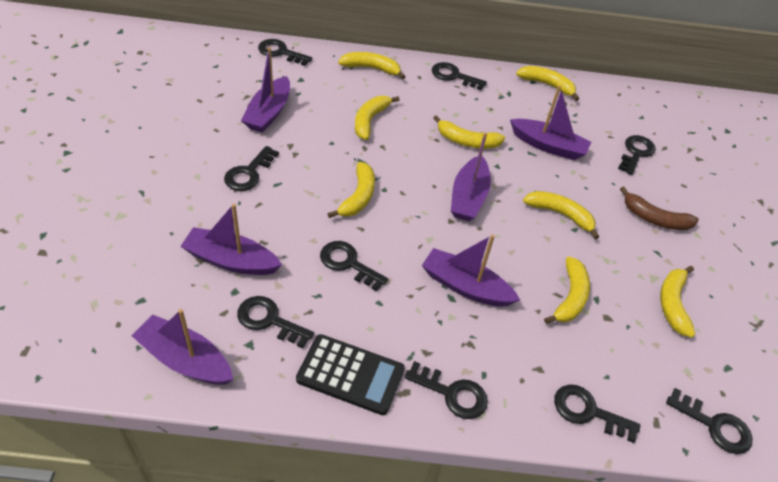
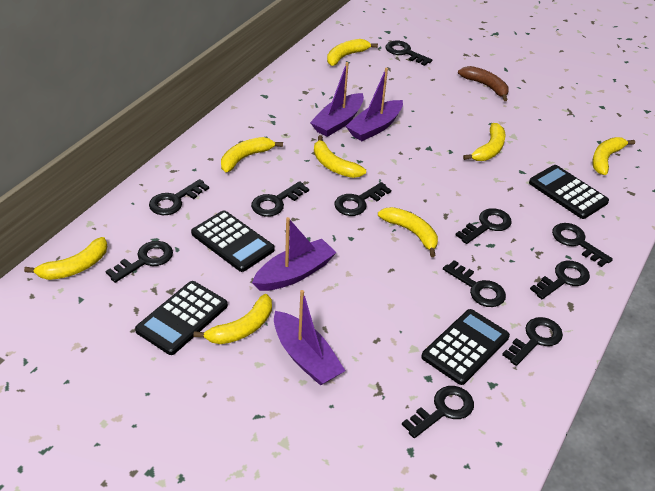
black calculator: [296,334,405,415] = 1 -> [135,281,228,355] [191,210,275,272] [421,309,510,385] [529,165,609,219] = 4
black key: [224,146,279,191] [237,296,314,348] [258,39,312,66] [320,241,388,291] [405,361,488,419] [432,62,487,90] [554,385,641,443] [618,135,656,175] [666,388,752,454] = 9 -> [106,241,173,283] [149,179,209,215] [251,181,309,217] [334,182,391,216] [386,41,432,66] [402,386,474,438] [443,260,506,307] [456,208,512,244] [502,317,563,366] [530,261,590,299] [552,223,613,267] = 11
purple boat: [132,309,233,385] [180,204,282,275] [241,47,290,133] [422,234,520,306] [451,132,491,221] [510,85,591,160] = 6 -> [252,217,337,291] [274,290,346,386] [310,62,364,137] [346,68,403,141] = 4

